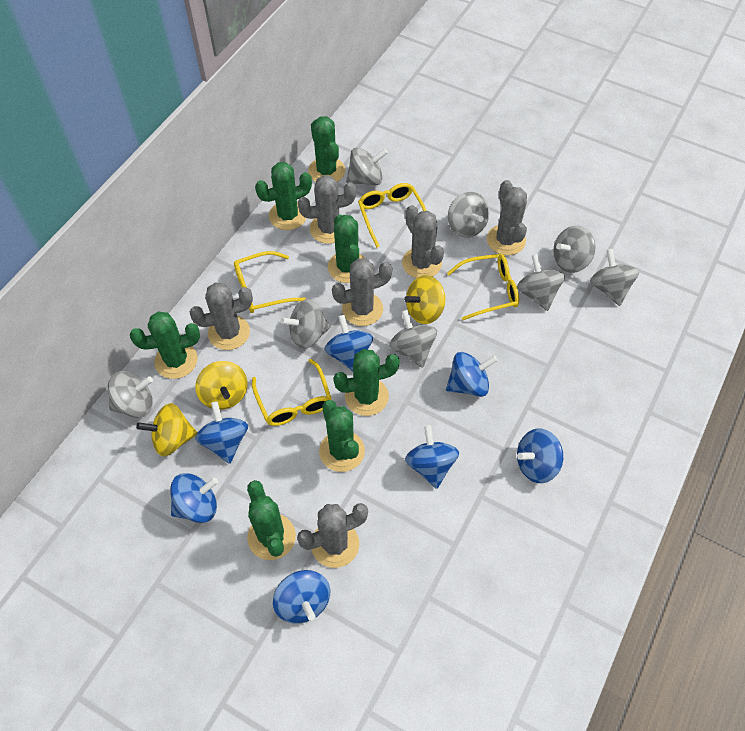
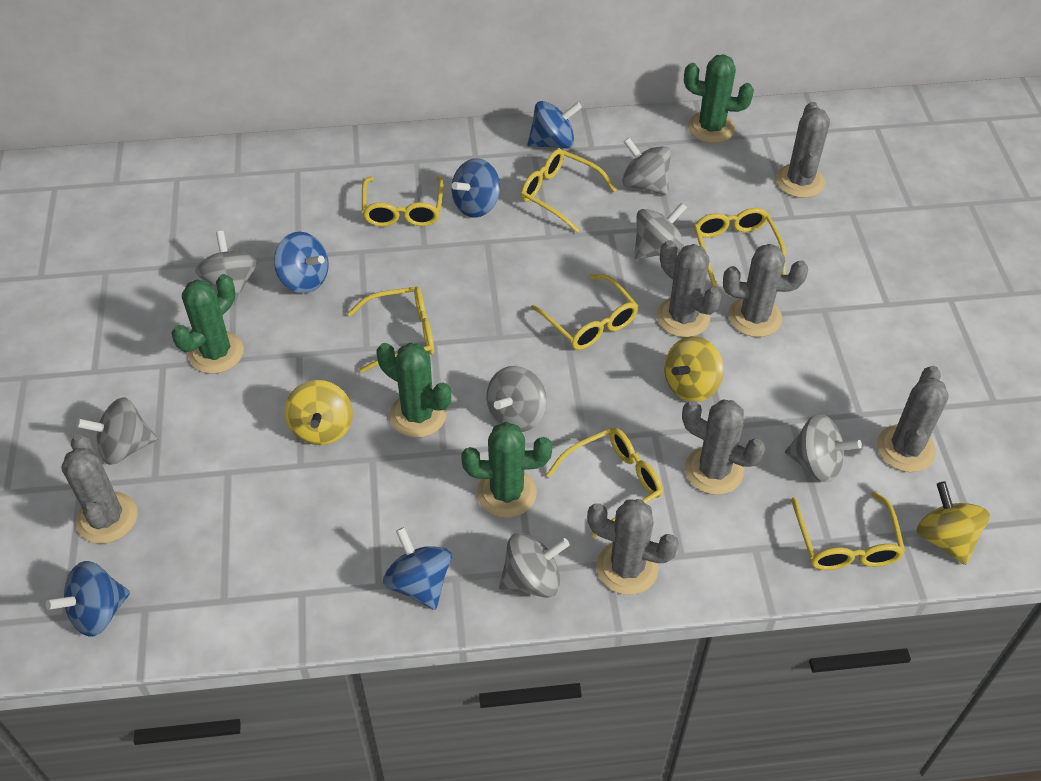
blue spinning top: [170,473,218,523] [195,401,248,464] [273,570,330,624] [324,315,373,371] [405,425,459,489] [446,352,498,397] [517,429,563,483] = 7 -> [46,561,130,637] [274,232,329,294] [383,527,451,610] [452,158,500,218] [527,101,582,149] = 5
green cactus: [130,312,200,379] [247,480,296,560] [255,162,312,230] [308,116,345,182] [319,400,365,472] [328,215,364,283] [333,349,400,416] = 7 -> [171,274,244,374] [377,343,451,438] [462,422,552,518] [684,54,754,143] = 4
grey cactus: [190,282,253,350] [297,503,368,568] [298,175,356,244] [332,258,392,326] [402,205,444,278] [487,180,527,255] = 6 -> [61,434,137,544] [587,499,679,595] [656,240,721,337] [682,400,765,495] [723,244,808,337] [776,102,830,198] [877,366,949,472] = 7
grey spinning top: [108,371,153,418] [281,299,331,349] [346,148,388,185] [389,310,437,368] [448,192,489,238] [517,254,565,311] [553,226,596,273] [590,249,639,306] = 8 -> [76,397,157,465] [195,231,258,304] [486,366,547,432] [499,533,570,598] [622,138,671,195] [634,202,687,259] [785,414,862,483] = 7
yellow glasses: [234,251,306,313] [252,359,332,426] [358,183,427,248] [447,254,519,320] = 4 -> [347,287,434,373] [362,176,444,227] [521,149,616,233] [531,274,638,350] [546,427,663,538] [694,208,786,287] [791,492,905,570] = 7

